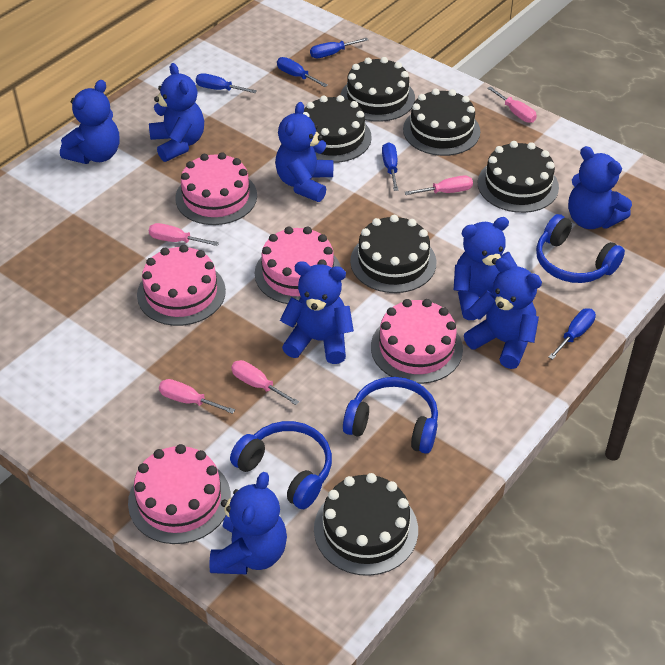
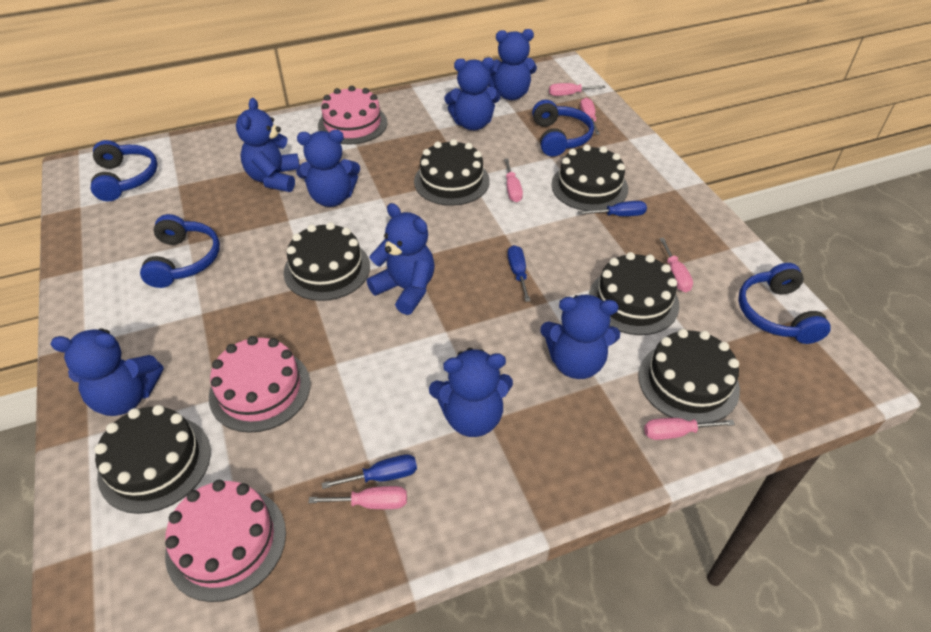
blue headphones: [230,421,332,509] [343,377,438,454] [536,214,625,283] = 3 -> [91,140,158,201] [140,214,220,288] [532,100,594,157] [738,263,831,344] = 4
blue screwdriver: [196,73,257,93] [277,57,328,87] [310,38,368,58] [382,142,399,191] [548,309,596,360] = 5 -> [322,454,417,489] [508,245,531,302] [578,201,647,216] = 3
pink cake: [128,444,231,544] [137,245,226,326] [175,152,257,225] [255,226,341,304] [371,299,463,384] = 5 -> [165,480,286,602] [209,336,311,433] [318,86,387,145] = 3
pink screwdriver: [149,223,219,246] [159,379,235,414] [231,360,299,405] [405,176,473,195] [487,86,537,123] = 5 -> [308,486,407,509] [504,158,523,202] [549,83,605,96] [580,98,600,135] [644,418,735,440] [659,238,693,292] = 6

